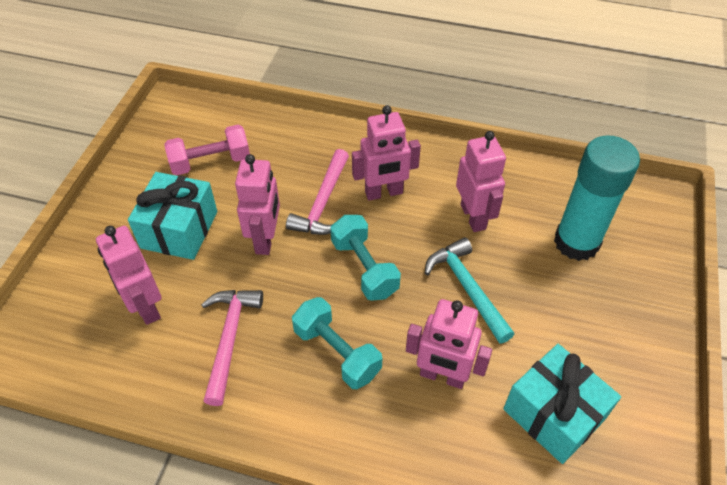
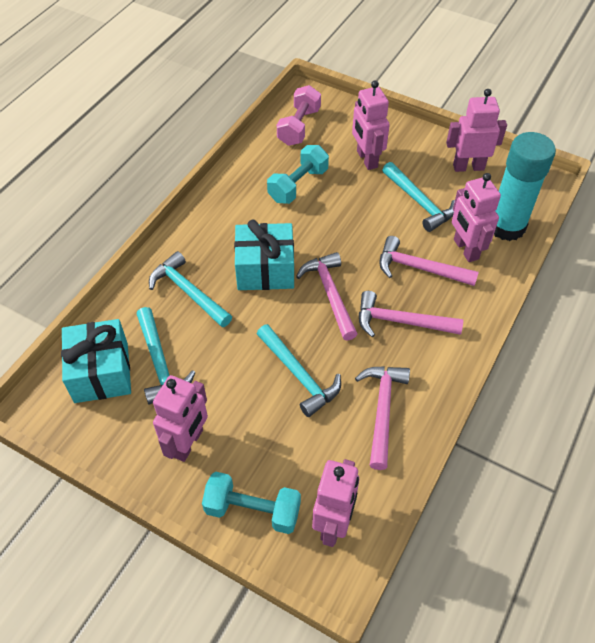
pink hammer: [201,290,263,406] [286,149,349,235] = 2 -> [296,252,357,341] [355,366,410,470] [359,291,463,337] [379,236,479,286] = 4
turquoise hammer: [425,237,514,344] = 1 -> [137,307,196,405] [149,251,232,327] [257,324,341,417] [382,162,455,232] = 4

